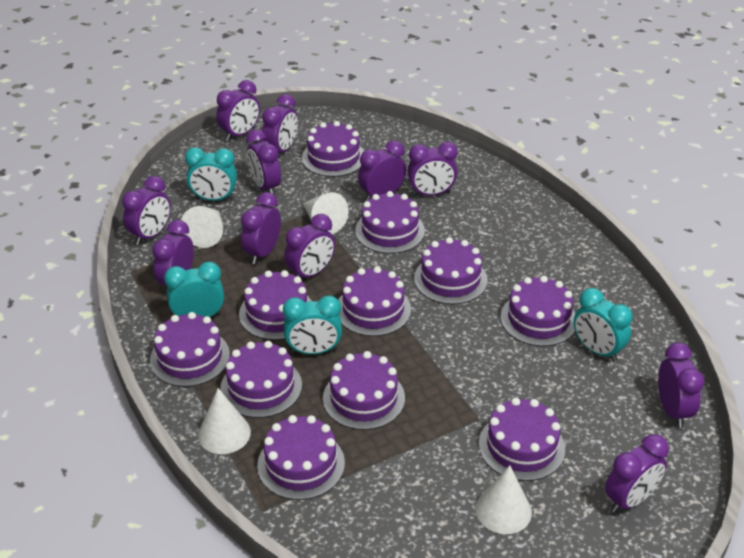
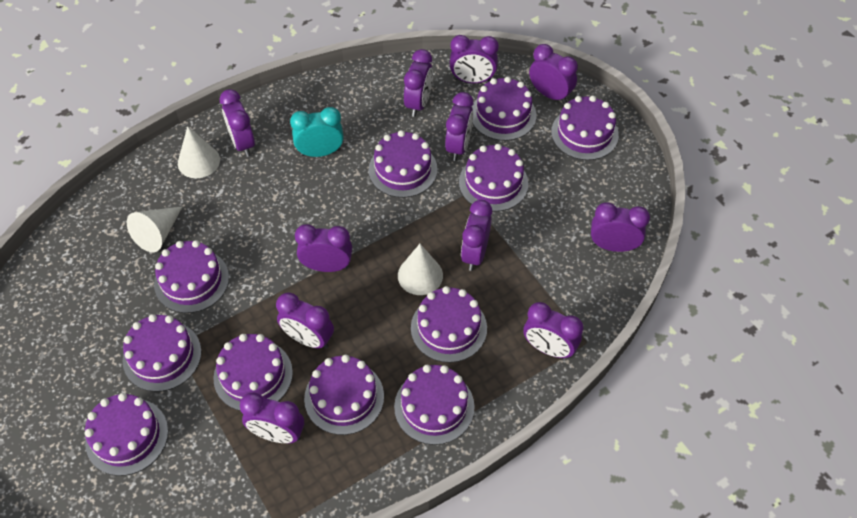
turquoise clock: [164,261,224,317] [185,147,237,201] [283,295,342,354] [573,288,633,362] = 4 -> [290,107,344,157] = 1
white cone: [181,206,223,248] [198,388,251,454] [303,192,349,234] [476,465,532,534] = 4 -> [127,206,183,252] [178,126,220,178] [398,244,443,295] = 3

